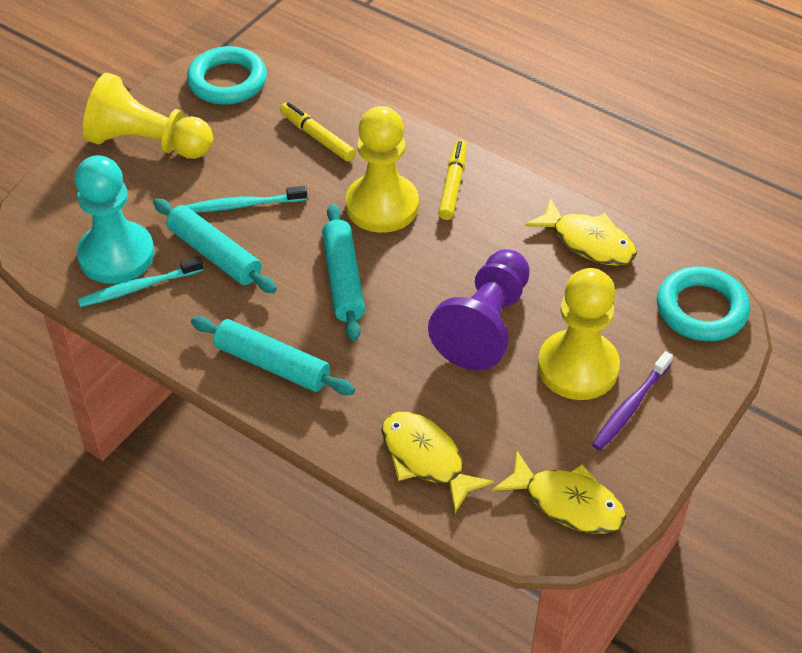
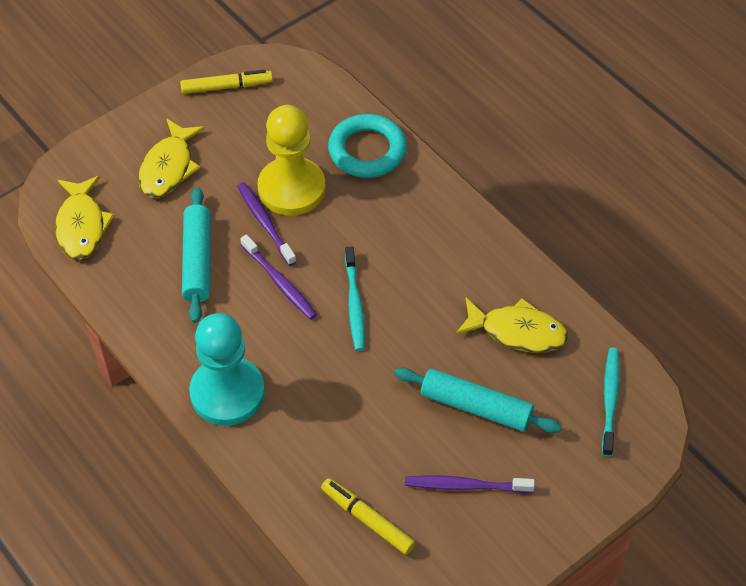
purple pawn: [428,249,530,370] = 1 -> none = 0
purple toothbrush: [592,351,673,451] = 1 -> [237,182,296,266] [240,234,317,319] [405,475,535,493] = 3
turquoise ring: [187,46,267,105] [657,267,750,341] = 2 -> [328,114,407,178] = 1
turquoise rolling pin: [153,199,277,293] [191,316,355,395] [322,204,365,341] = 3 -> [182,187,211,323] [394,367,562,433] = 2
yellow pawn: [83,73,213,159] [346,106,419,233] [538,268,620,400] = 3 -> [258,105,325,216] = 1

